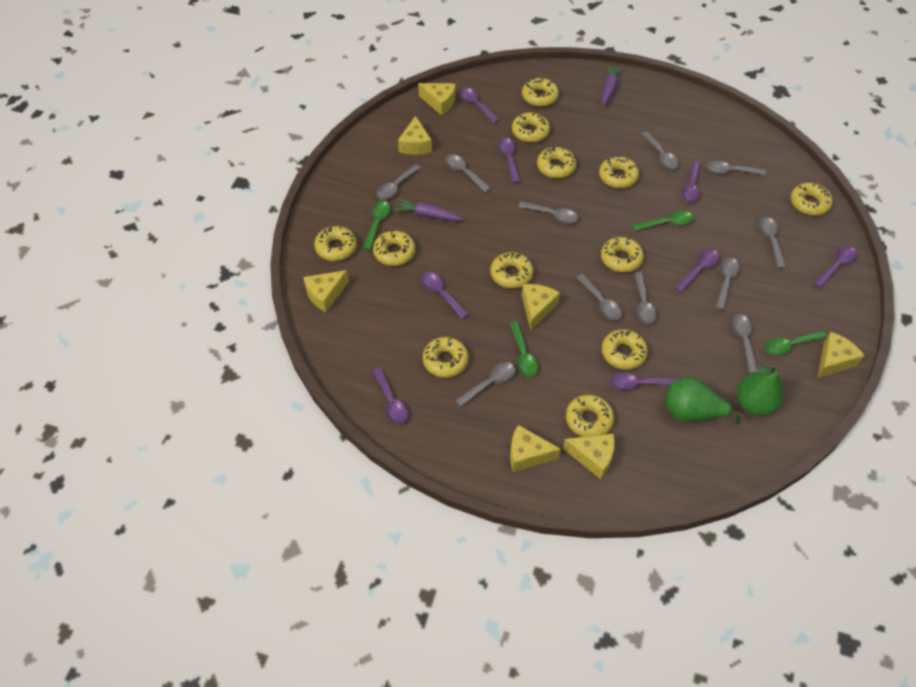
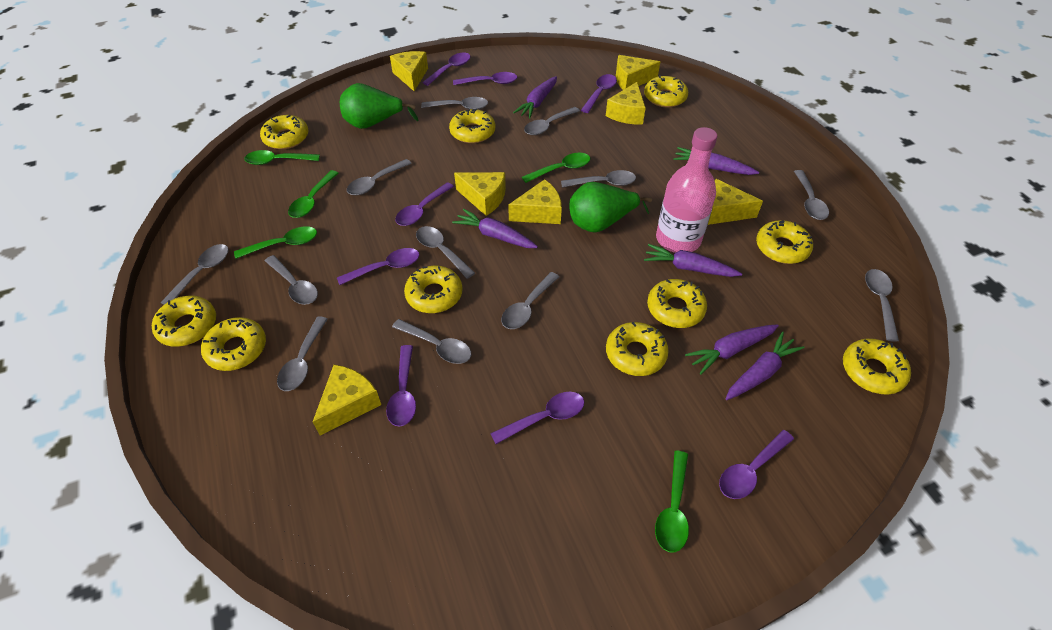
green spoon: [363,201,391,250] [510,322,538,377] [632,211,694,231] [765,331,827,355] = 4 -> [234,226,317,259] [244,150,320,165] [288,170,339,218] [522,152,590,183] [655,450,689,553] = 5
grey spoon: [376,164,421,200] [445,155,491,192] [455,362,516,407] [518,201,579,223] [576,274,622,320] [634,272,657,324] [642,132,679,169] [706,161,766,176] [716,258,740,310] [732,314,757,374] [759,217,786,268] = 11 -> [161,244,229,305] [265,255,318,305] [277,316,328,391] [347,159,412,195] [392,319,471,364] [416,226,475,279] [421,97,488,110] [501,272,559,329] [524,107,580,135] [561,170,636,188] [794,170,829,220] [865,269,899,342] = 12
pink bottle: none = 0 -> [656,127,717,253] = 1
purple carrot: [393,198,463,221] [602,64,622,106] = 2 -> [452,209,538,248] [513,76,557,118] [644,244,742,277] [673,147,759,175] [685,324,779,375] [725,331,804,400] = 6
yellow donut: [314,226,357,261] [373,230,415,266] [423,337,469,378] [490,252,534,289] [512,113,550,143] [522,78,559,107] [537,147,577,178] [566,395,614,437] [599,156,639,188] [601,237,644,273] [602,329,648,370] [791,183,833,216] = 12 -> [152,296,216,347] [201,317,266,371] [260,115,309,149] [404,266,463,313] [449,109,495,143] [606,322,669,376] [644,75,688,107] [647,279,707,328] [756,220,813,264] [843,338,911,395] = 10

